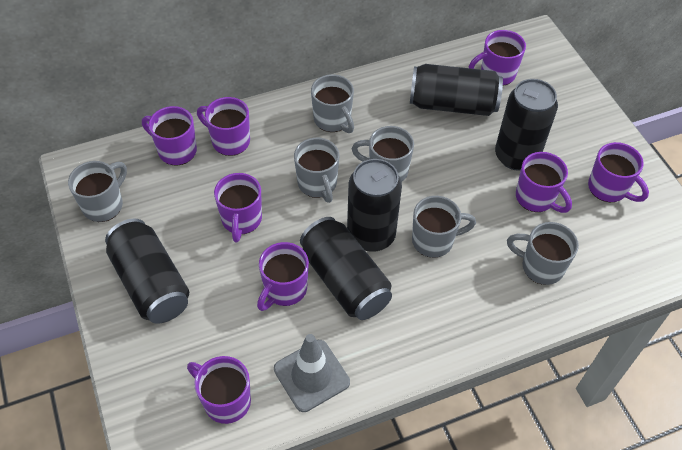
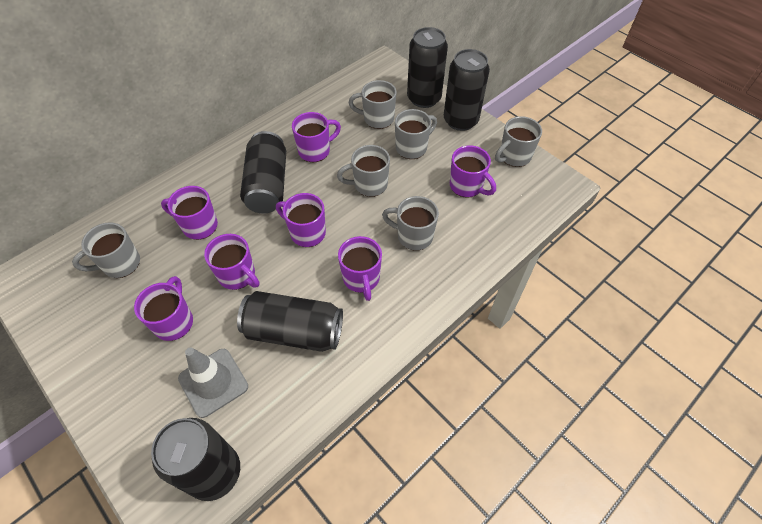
purple mug: [142,106,197,166] [187,356,251,424] [197,97,250,156] [214,173,262,242] [257,242,309,311] [469,30,526,86] [516,152,572,213] [588,142,649,202] = 8 -> [134,276,193,341] [161,186,218,240] [204,234,259,290] [276,193,326,247] [292,112,341,162] [338,236,382,301] [450,145,496,198] = 7

